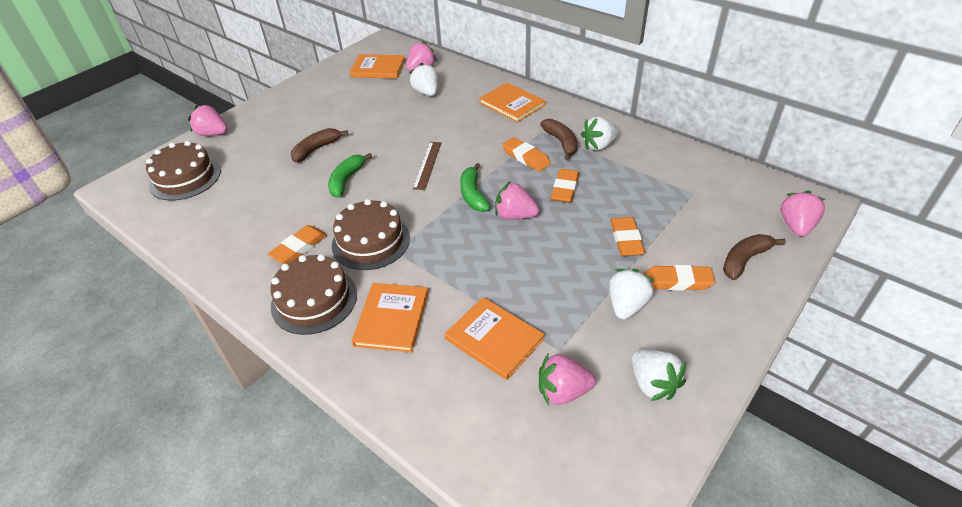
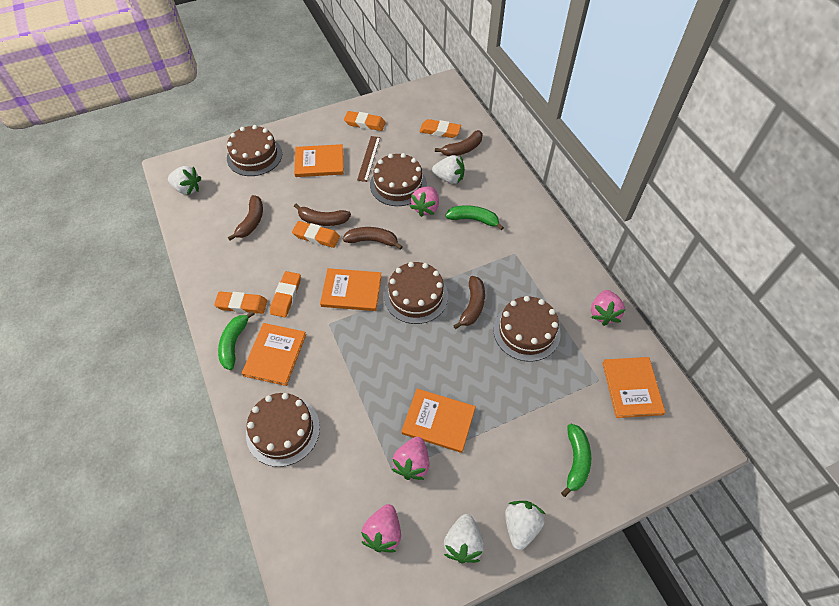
brown banana: [291,128,348,163] [540,119,578,160] [723,234,786,280] = 3 -> [228,195,263,240] [294,204,351,226] [343,227,403,250] [435,130,483,156] [453,276,485,329] = 5
brown cake: [146,141,221,201] [270,254,357,335] [332,199,410,270] = 3 -> [227,125,282,176] [246,393,320,467] [370,153,427,206] [384,262,448,324] [494,296,561,362] = 5
green banana: [328,153,372,197] [460,163,491,212] = 2 -> [218,311,254,370] [445,205,504,230] [561,424,591,497] = 3
orange book: [349,54,405,79] [351,283,429,353] [445,297,545,380] [479,83,545,123] = 4 -> [242,323,306,386] [294,144,344,177] [320,268,382,311] [401,389,476,453] [602,357,665,418] = 5
pink strawberry: [188,104,228,136] [406,41,437,71] [495,181,539,220] [539,354,596,405] [781,190,826,237] = 5 -> [361,504,401,553] [392,437,429,480] [410,187,439,217] [591,290,625,326] = 4

